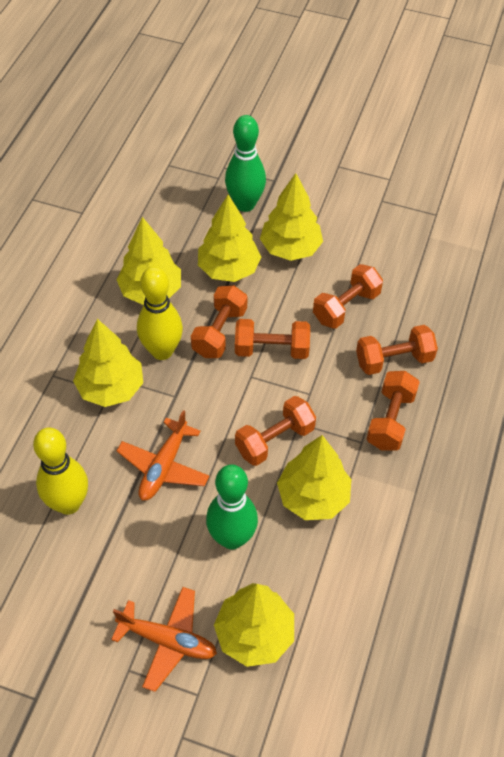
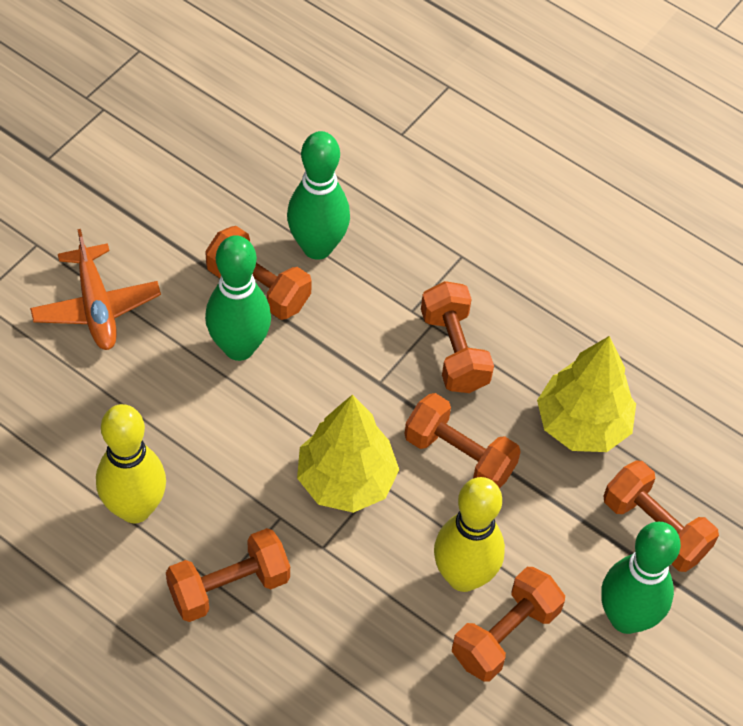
green bowling pin: [206,465,258,550] [225,115,266,212] = 2 -> [205,235,271,361] [287,131,350,260] [601,522,681,634] = 3
orange plane: [111,587,217,692] [116,410,210,501] = 2 -> [30,229,161,350] = 1
yellow tree: [73,319,143,407] [116,217,181,305] [198,195,261,282] [214,583,294,667] [260,173,323,261] [277,435,351,520] = 6 -> [297,394,399,513] [537,336,636,452] = 2

